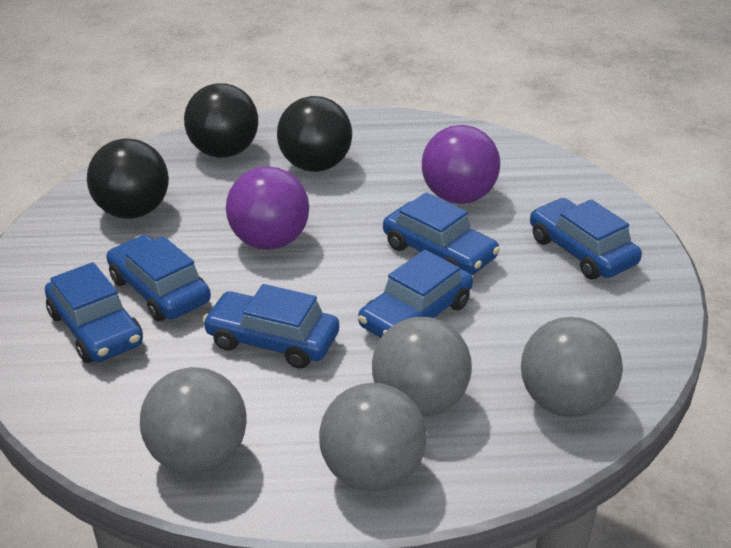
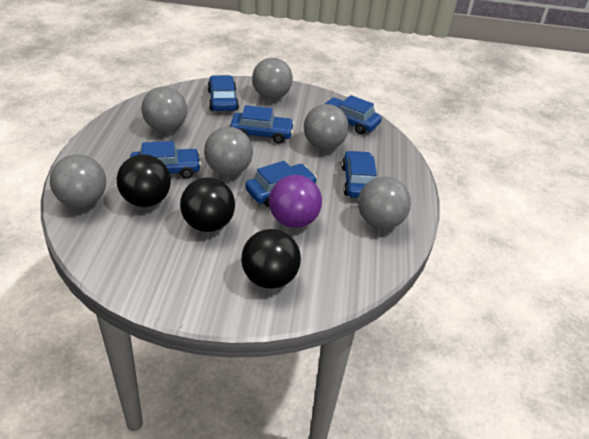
grey ball: [140,367,247,474] [319,383,426,491] [372,317,472,417] [521,317,623,417] = 4 -> [50,154,106,208] [142,87,187,132] [204,127,253,176] [252,58,293,99] [304,104,349,150] [358,177,411,229] = 6
purple ball: [226,166,309,250] [422,125,500,204] = 2 -> [269,175,322,228] = 1

